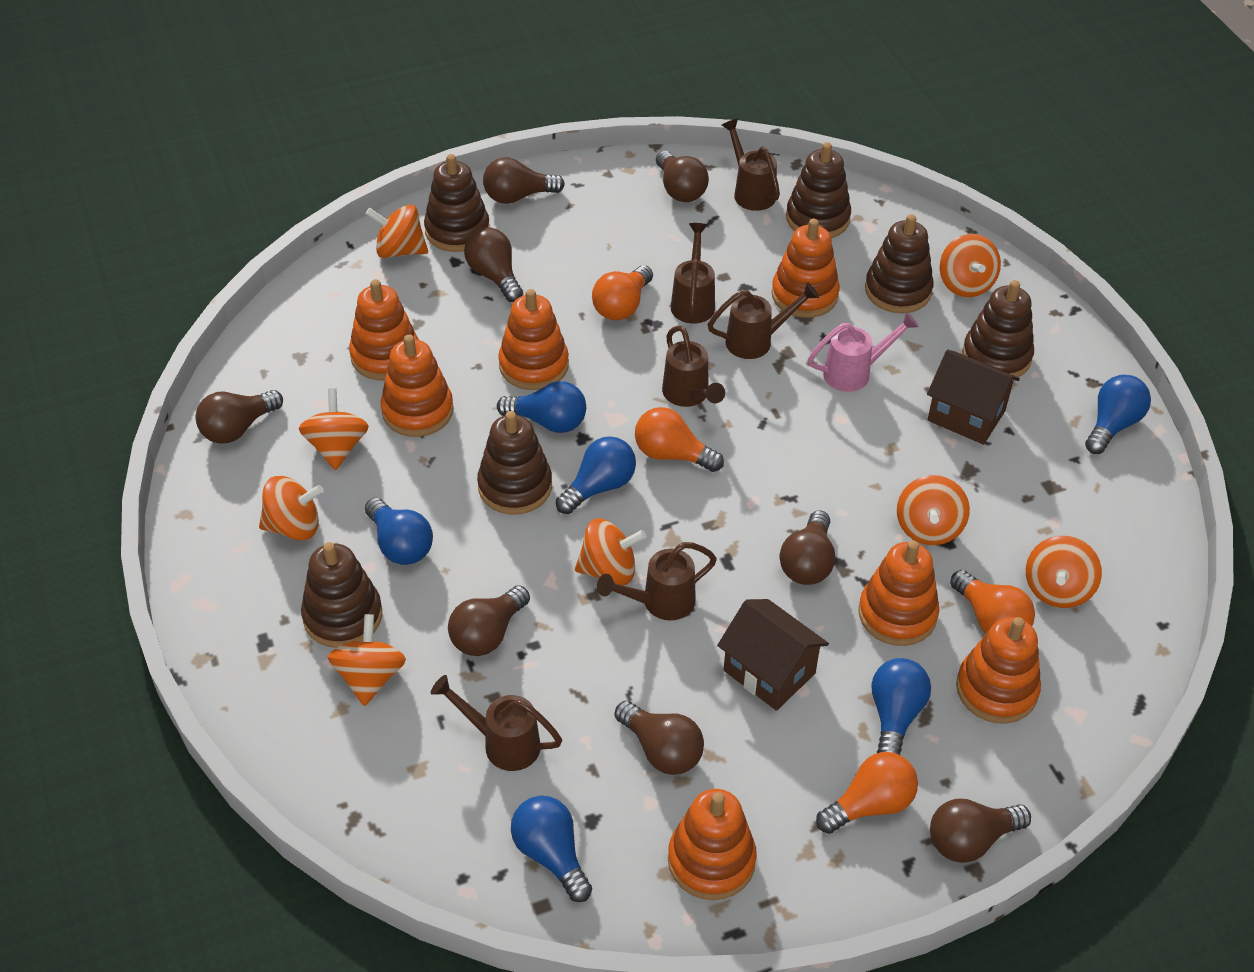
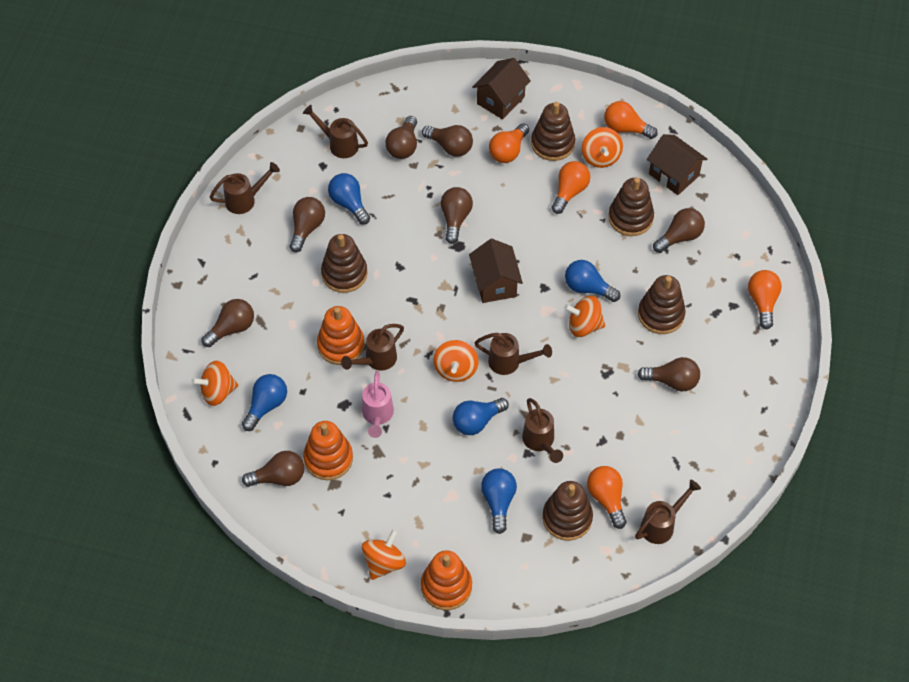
blue light bulb: [365,498,433,565] [497,381,586,433] [511,796,592,902] [556,436,636,514] [871,658,931,755] [1085,375,1151,454] = 6 -> [242,374,287,431] [328,173,370,225] [453,398,509,435] [481,468,517,534] [565,260,620,302] = 5
brown house: [717,599,829,711] [927,349,1020,445] = 2 -> [469,239,523,303] [472,58,531,119] [647,134,707,195] = 3
brown stacking toy: [301,542,382,648] [424,154,490,252] [477,411,552,515] [786,142,851,238] [865,214,934,313] [962,280,1034,377] = 6 -> [321,234,368,293] [531,102,575,161] [542,481,593,541] [608,177,654,236] [638,275,686,334] = 5
orange light bulb: [592,265,653,320] [635,407,724,472] [816,752,918,834] [950,570,1035,634] = 4 -> [489,123,529,163] [552,161,590,214] [587,466,626,529] [604,101,658,139] [748,270,782,329] = 5
orange spinning top: [259,476,324,541] [299,388,369,470] [328,614,406,706] [365,204,428,258] [575,519,646,585] [897,475,970,545] [940,234,1001,297] [1026,536,1102,608] = 8 -> [191,361,238,406] [362,529,406,580] [433,340,478,382] [564,296,605,337] [582,127,623,168] = 5
orange stacking toy: [349,279,419,380] [381,335,454,437] [498,289,569,390] [668,789,757,900] [771,219,840,318] [858,540,939,646] [956,617,1041,724] = 7 -> [303,421,353,480] [317,306,365,365] [421,550,472,610] = 3

